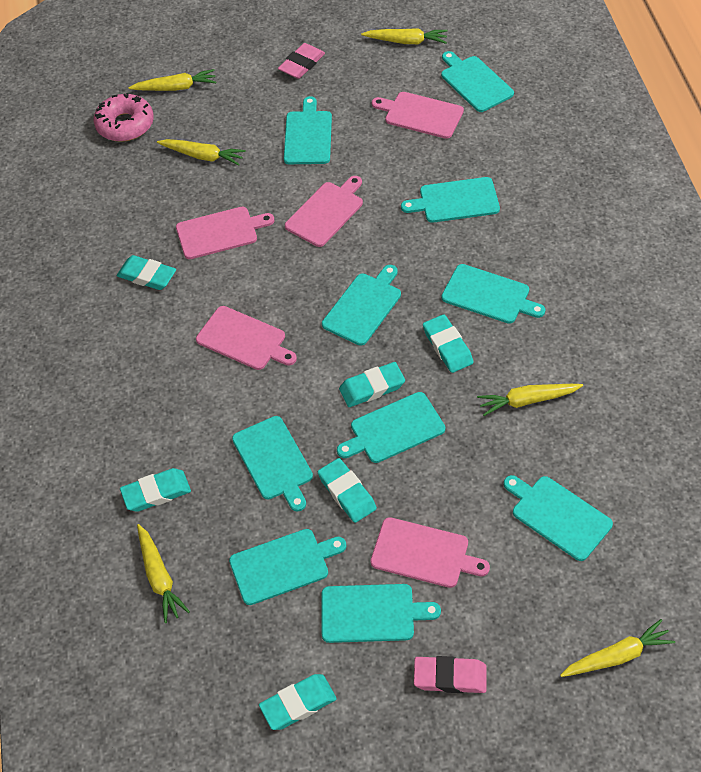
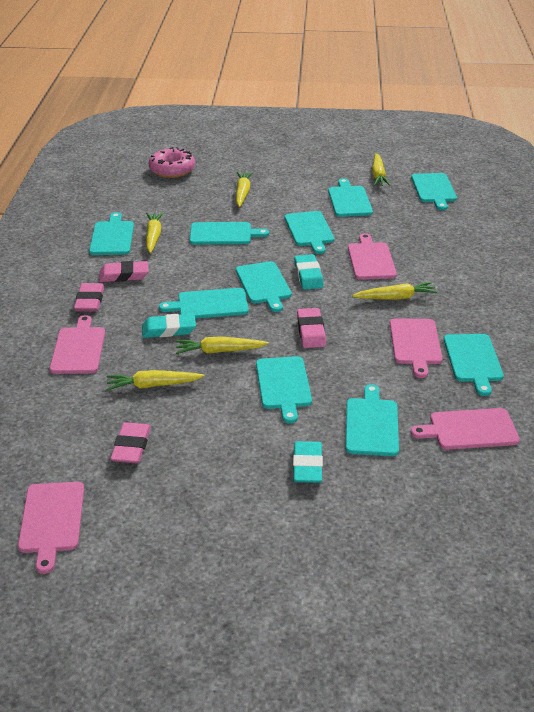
pink eraser: [278,43,325,79] [414,656,487,693] = 2 -> [74,283,104,312] [99,261,148,282] [110,422,151,463] [297,308,326,348] = 4
turquoise eraser: [117,255,176,290] [120,468,191,512] [259,674,337,730] [318,458,377,523] [339,362,405,407] [423,314,474,373] = 6 -> [142,314,196,338] [293,441,323,483] [294,254,324,290] = 3

